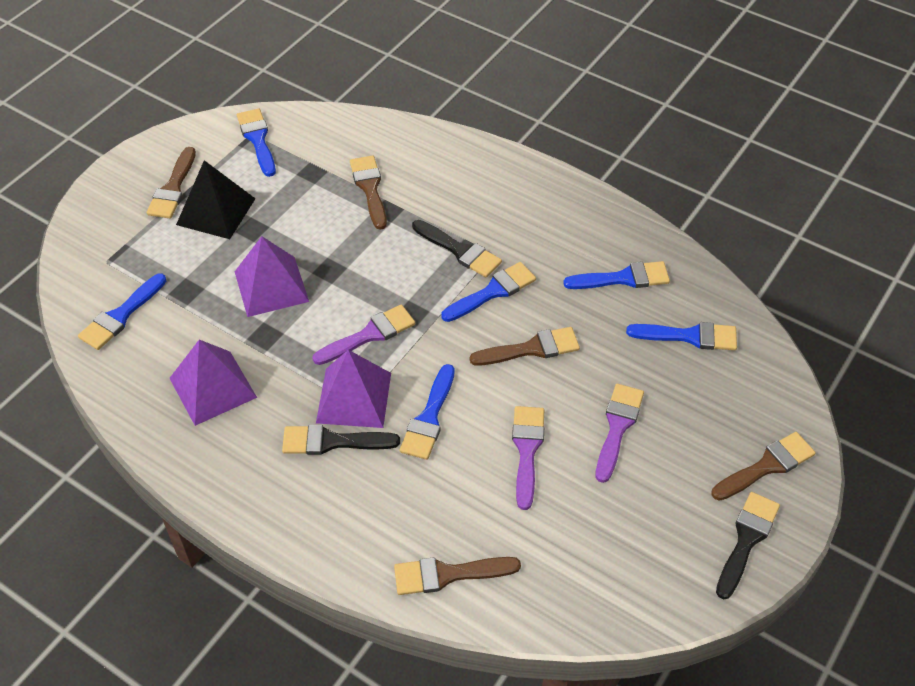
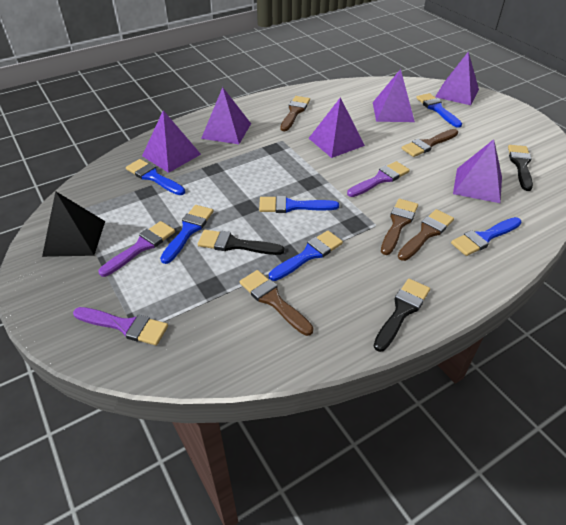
purple pyramid: [169,340,257,426] [235,236,309,317] [316,350,391,428] = 3 -> [142,110,201,173] [201,87,251,144] [309,98,365,158] [373,69,415,122] [435,52,479,105] [453,139,502,203] = 6

